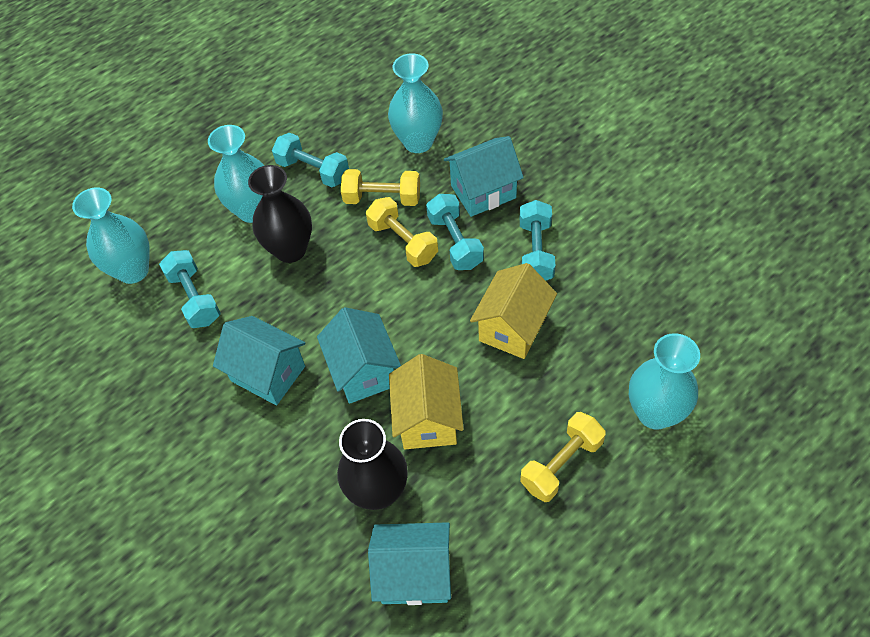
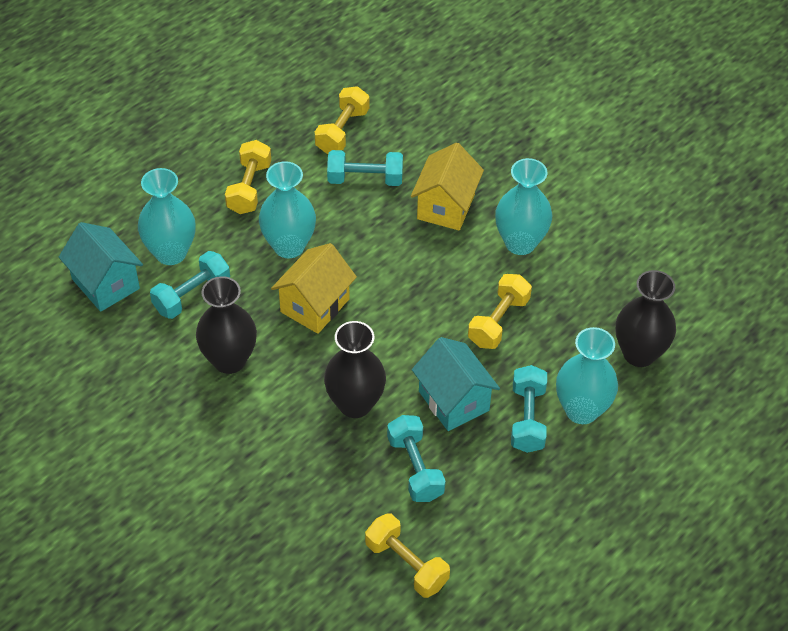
black vase: [248,165,312,263] [337,419,408,510] = 2 -> [196,276,257,374] [324,321,386,418] [616,270,676,367] = 3
turquoise house: [213,316,306,405] [317,307,401,404] [368,522,451,605] [444,136,524,217] = 4 -> [59,222,143,312] [412,337,500,431] = 2
yellow dumbbell: [341,169,420,206] [366,197,438,267] [520,412,606,502] = 3 -> [225,140,271,214] [315,86,369,154] [365,513,450,598] [468,274,532,349] = 4

